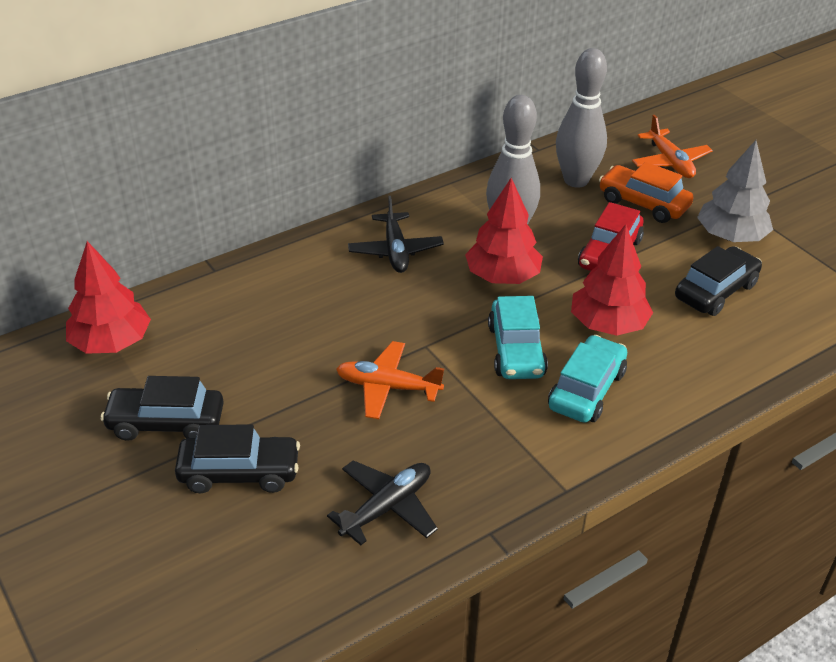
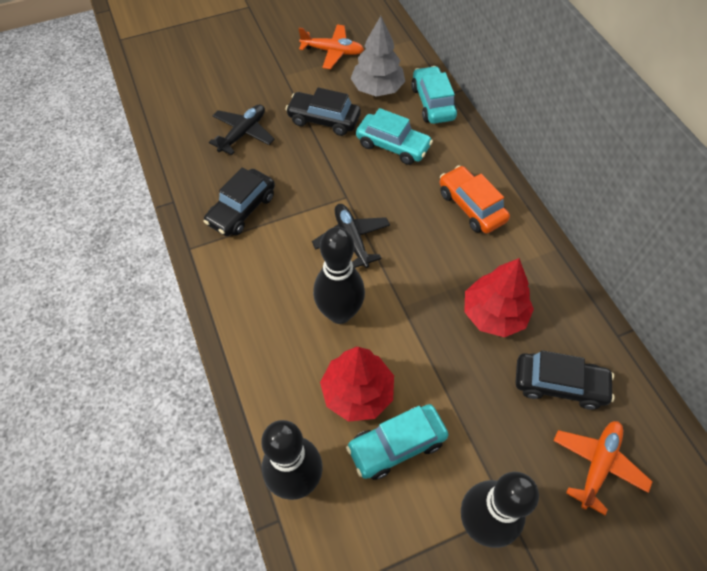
black bowling pin: none = 0 -> [262,420,323,500] [313,227,365,324] [461,472,539,548] = 3
grey bowling pin: [486,95,540,224] [556,48,607,188] = 2 -> none = 0
red car: [578,202,644,271] = 1 -> none = 0
red tree: [66,241,151,354] [465,178,543,284] [571,224,653,336] = 3 -> [320,347,394,422] [464,258,534,337] = 2
turquoise car: [488,296,548,379] [548,335,627,423] = 2 -> [346,404,449,480] [356,108,433,165] [411,66,457,124] = 3

